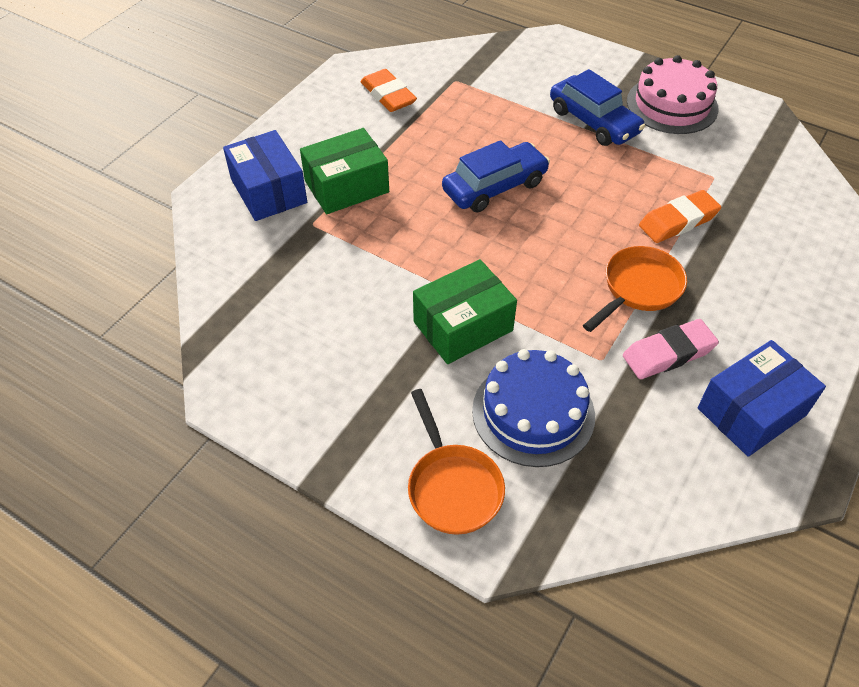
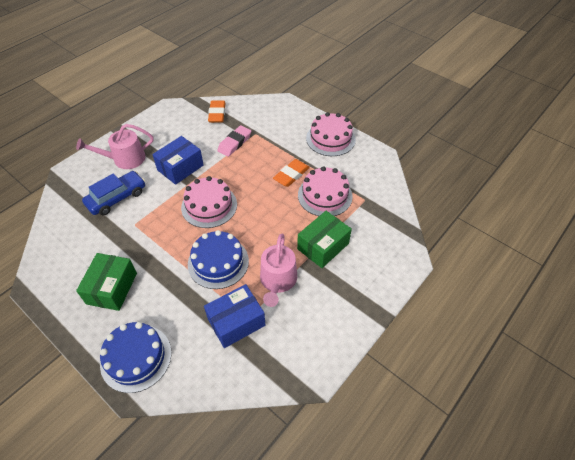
blue cake: [472,349,595,467] = 1 -> [100,322,172,393] [188,230,249,289] = 2
blue car: [442,140,550,212] [550,69,645,146] = 2 -> [82,171,145,215] = 1
orange pan: [408,389,505,535] [583,246,687,332] = 2 -> none = 0
pink cake: [627,55,719,134] = 1 -> [181,176,237,228] [298,166,353,216] [306,112,356,156] = 3
pink watering can: none = 0 -> [76,124,153,169] [260,234,297,307] = 2

